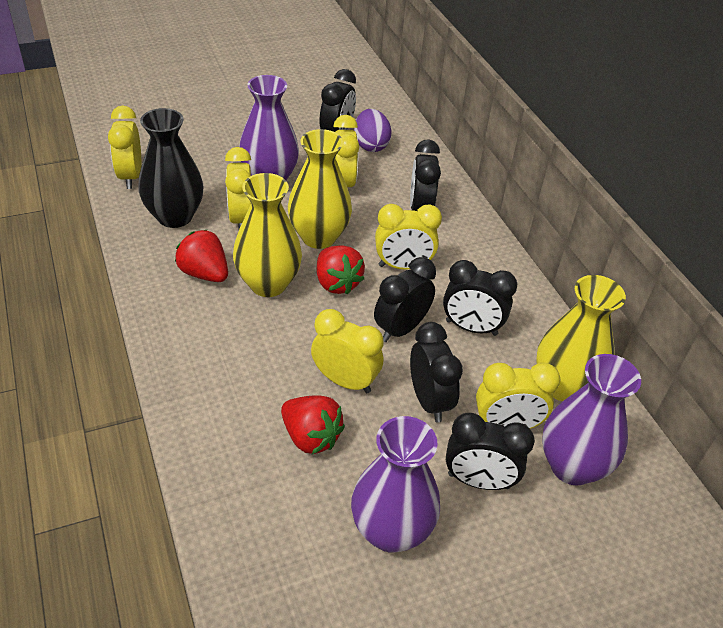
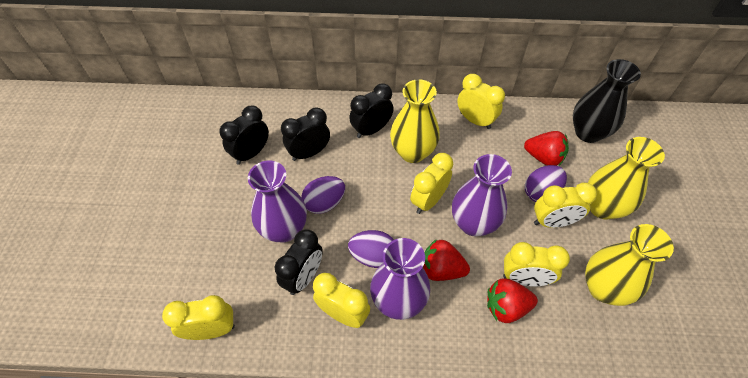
black clock: [320,69,356,132] [374,257,436,342] [410,139,441,211] [410,322,463,423] [443,260,517,336] [446,413,535,490] = 6 -> [219,105,269,165] [275,229,323,295] [281,107,330,161] [349,84,394,138] = 4
purple egg: [354,109,391,152] = 1 -> [301,176,345,214] [348,230,394,268] [525,165,567,202] = 3

